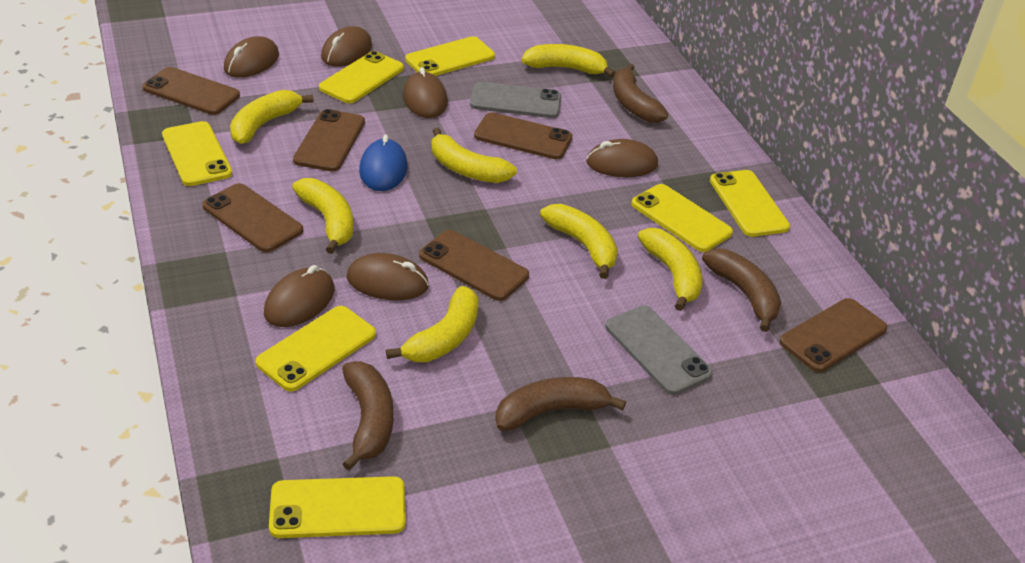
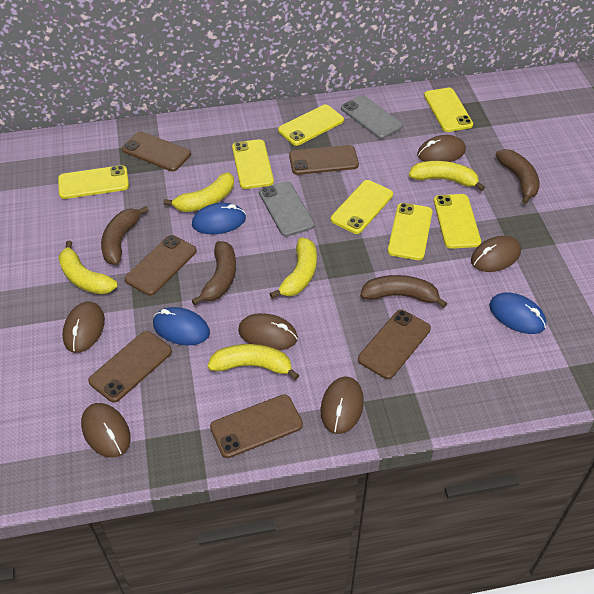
blue mouse: [359,135,408,191] = 1 -> [153,307,210,345] [192,203,246,234] [489,292,546,334] = 3
yellow banana: [230,90,314,144] [292,178,353,254] [386,286,479,362] [431,127,517,183] [521,44,615,78] [540,204,618,279] [638,228,702,311] = 7 -> [58,241,118,294] [163,172,234,212] [208,344,299,380] [270,238,317,298] [409,161,485,191] = 5

